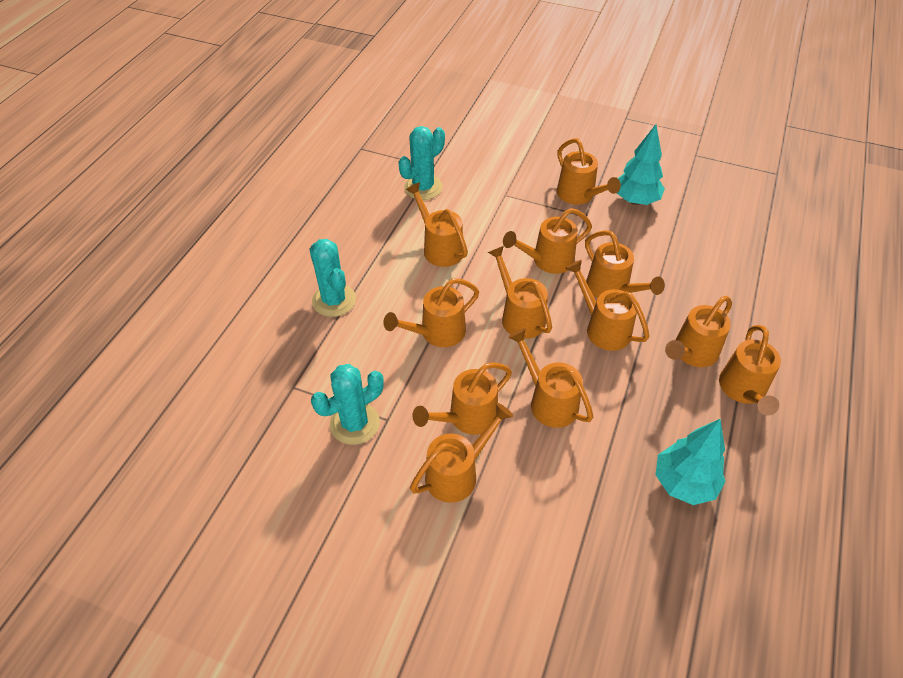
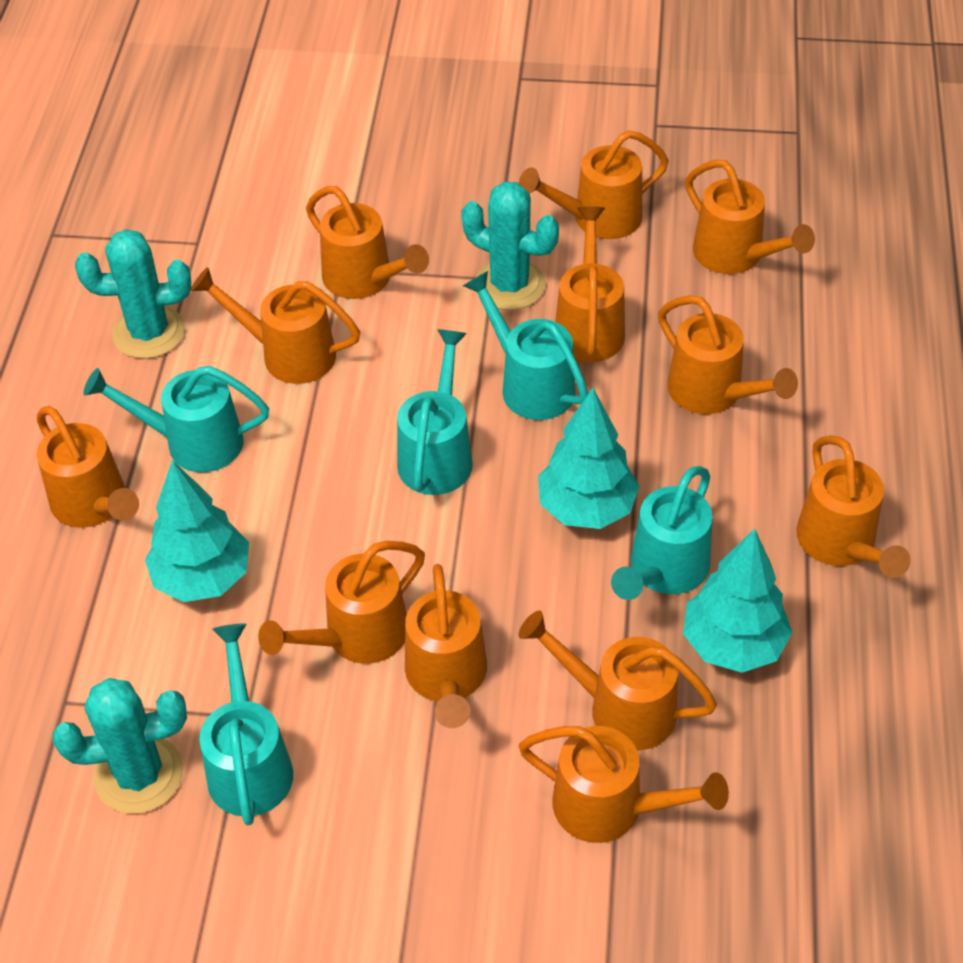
turquoise tree: [617,124,665,205] [656,419,726,505] = 2 -> [145,460,249,602] [538,388,640,529] [683,529,792,673] = 3
turquoise watering can: none = 0 -> [83,366,269,472] [200,623,293,825] [397,329,473,495] [463,271,588,420] [611,466,713,600] = 5

